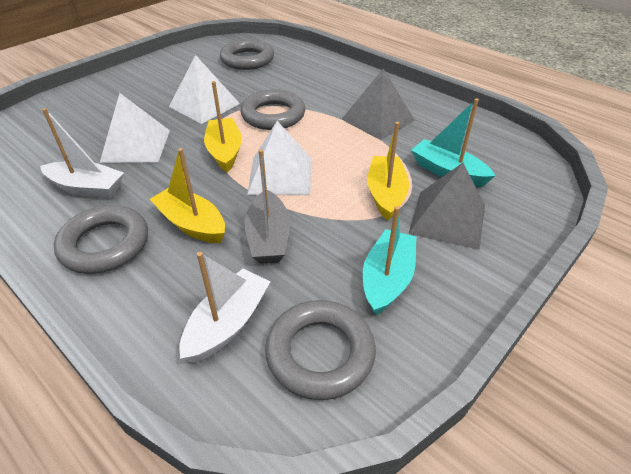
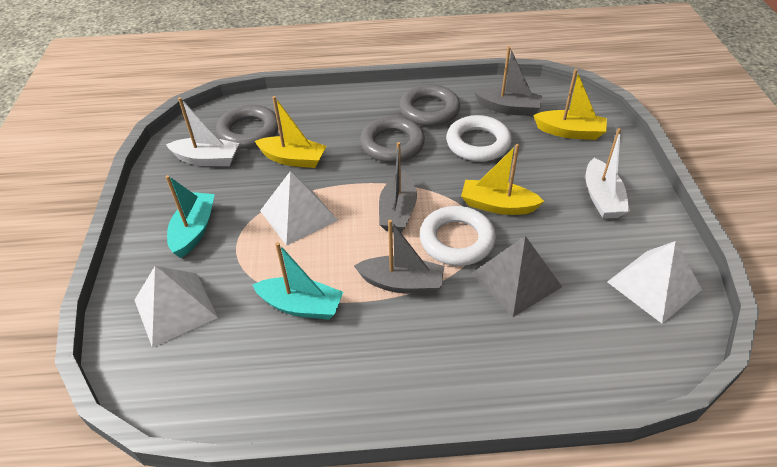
grey boat: [244,149,290,264] = 1 -> [354,219,444,294] [379,142,417,232] [474,46,543,116] = 3
grey pyramid: [341,68,415,140] [408,163,485,250] = 2 -> [471,236,562,317] = 1
grey ring: [54,205,148,274] [220,39,274,70] [241,89,305,130] [265,300,376,400] = 4 -> [216,105,278,149] [360,116,425,163] [399,84,460,126] = 3
white ring: none = 0 -> [420,206,496,266] [446,115,512,162] = 2

